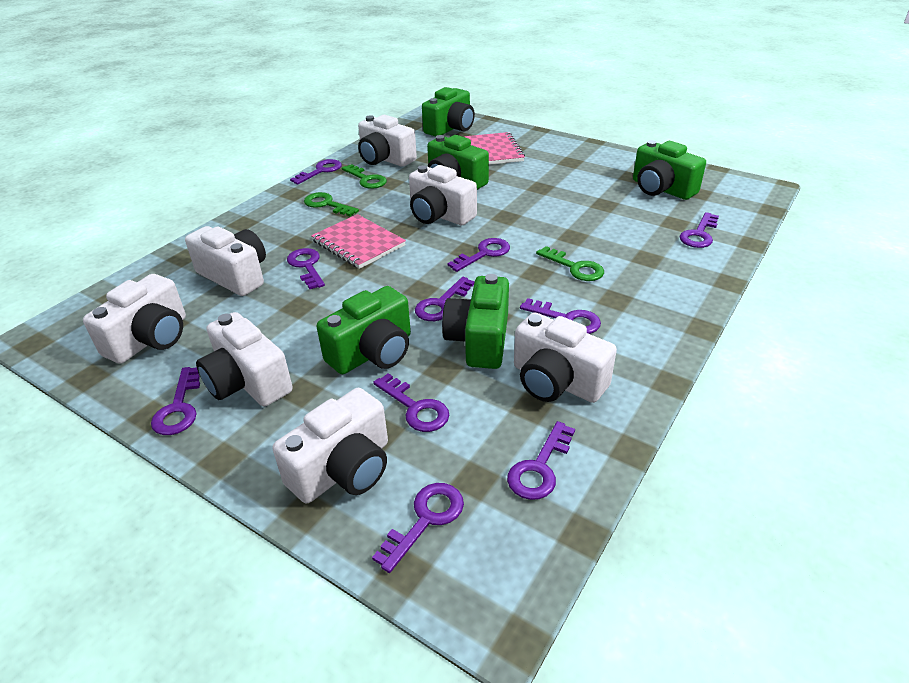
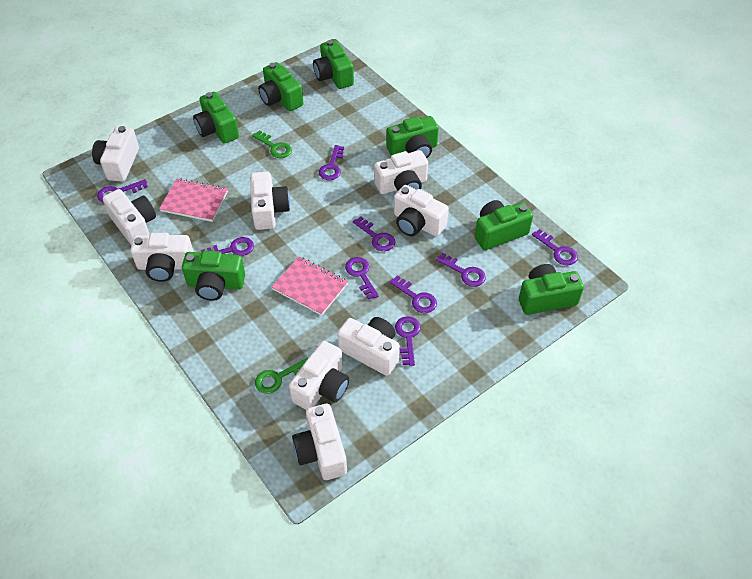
green camera: [316,286,411,374] [422,87,475,137] [427,135,489,190] [442,274,509,369] [633,140,706,200] = 5 -> [182,250,245,301] [193,92,239,144] [258,62,303,111] [313,40,354,89] [386,116,439,158] [475,200,533,250] [519,264,584,315] = 7
green key: [304,192,359,216] [342,164,387,189] [536,246,604,281] = 3 -> [252,130,292,158] [255,358,308,394] = 2
purple key: [151,367,200,435] [287,248,325,289] [290,159,342,185] [372,483,464,573] [373,373,449,432] [415,277,475,321] [448,238,510,272] [507,421,575,500] [520,298,601,334] [680,212,719,248] = 10 -> [97,179,148,203] [201,237,254,256] [319,145,344,180] [345,257,379,300] [353,217,396,251] [389,275,437,313] [395,316,421,366] [436,253,486,287] [532,229,578,266] = 9
white camera: [83,274,186,364] [185,226,266,296] [196,312,293,407] [273,388,388,503] [358,115,417,167] [409,165,477,225] [514,313,617,403] = 7 -> [92,126,139,182] [103,189,156,245] [130,233,194,282] [250,172,290,230] [289,341,349,410] [292,404,347,480] [337,317,400,376] [374,150,428,194] [394,185,449,237] = 9

